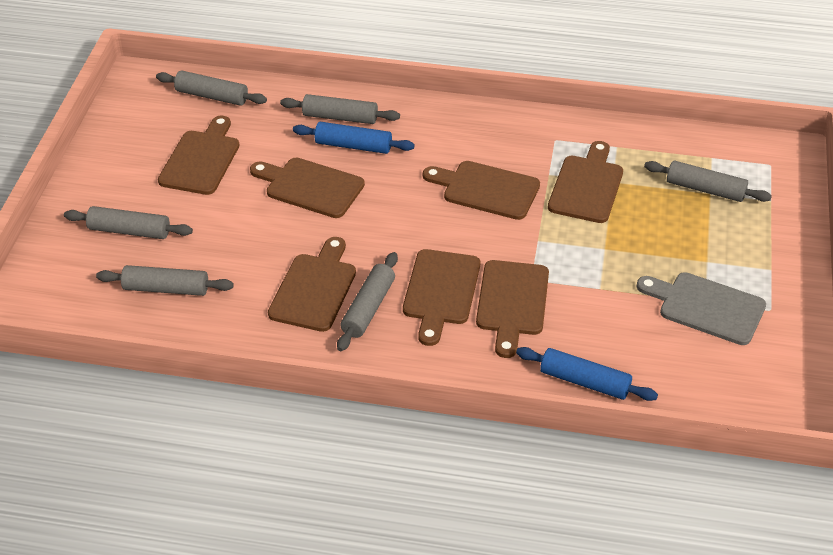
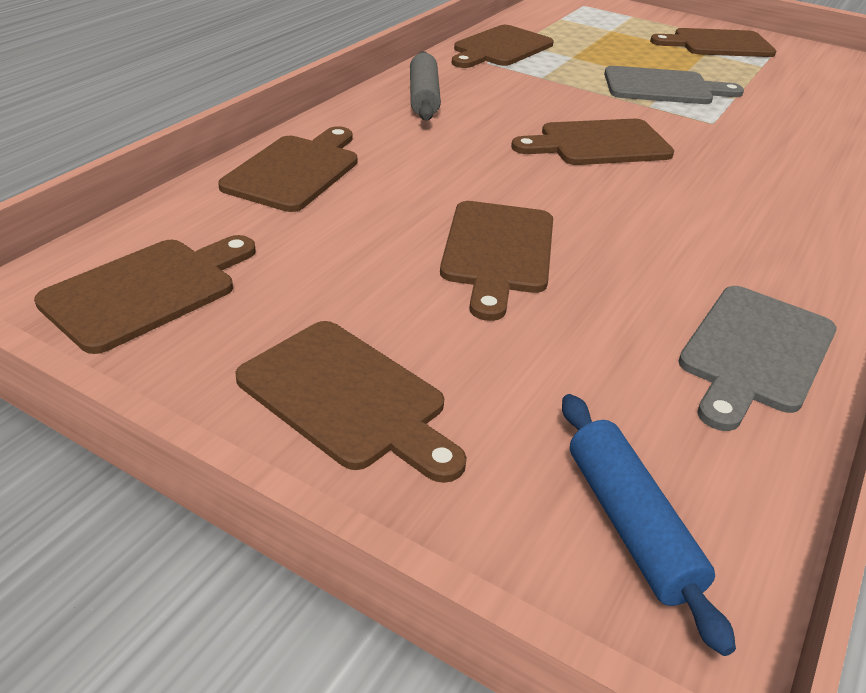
blue rolling pin: [293,122,415,154] [516,347,658,401] = 2 -> [562,394,736,656] = 1
grey cutting board: [636,272,766,345] = 1 -> [604,66,744,104] [678,286,837,431] = 2
grey rolling pin: [64,206,193,239] [96,265,234,296] [156,71,267,106] [280,94,400,124] [337,252,398,351] [644,161,772,202] = 6 -> [410,51,441,120] = 1

